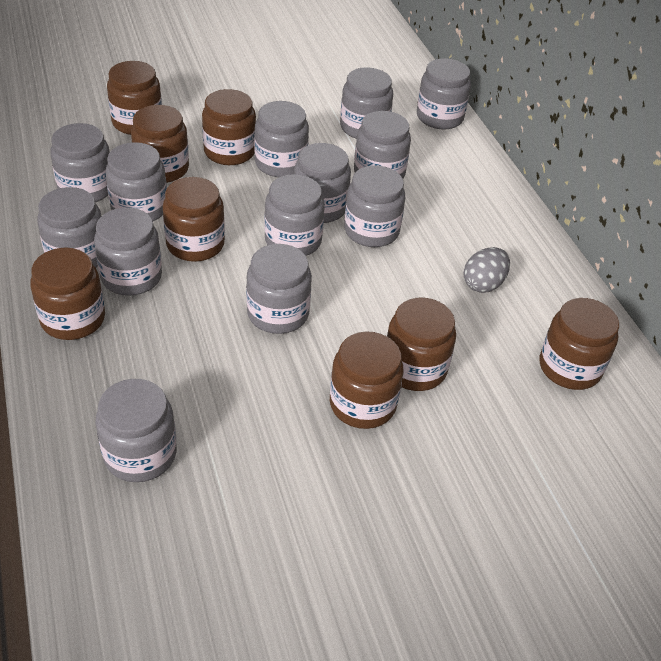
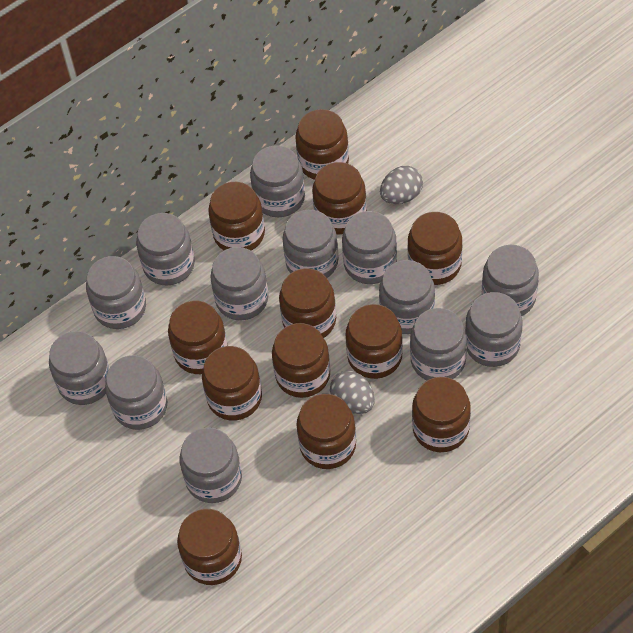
brown jar: [30,247,105,340] [107,61,162,135] [131,105,189,183] [163,177,225,262] [202,89,256,165] [330,331,404,429] [387,297,456,391] [540,298,619,390] = 8 -> [168,301,228,374] [177,509,242,585] [202,346,262,421] [208,182,265,251] [272,323,330,398] [279,268,336,338] [295,109,349,180] [296,394,356,469] [312,162,367,235] [346,304,403,379] [407,212,462,285] [412,377,471,452] = 12
grey egg: [463,247,510,293] = 1 -> [330,371,375,414] [380,166,423,204] = 2

